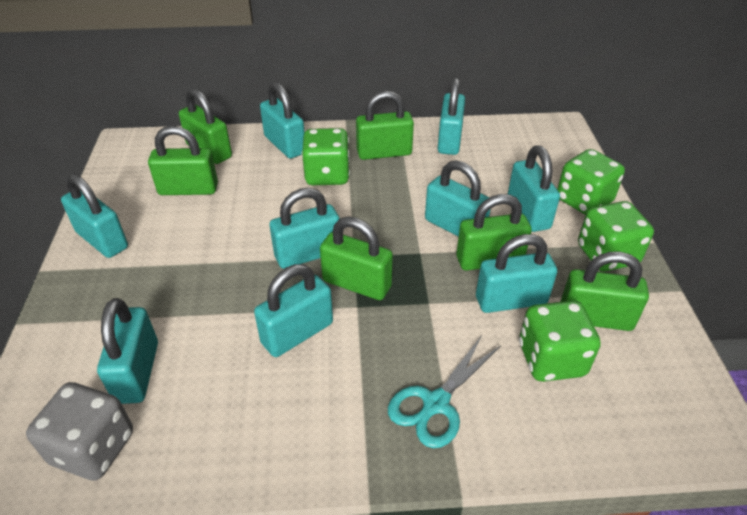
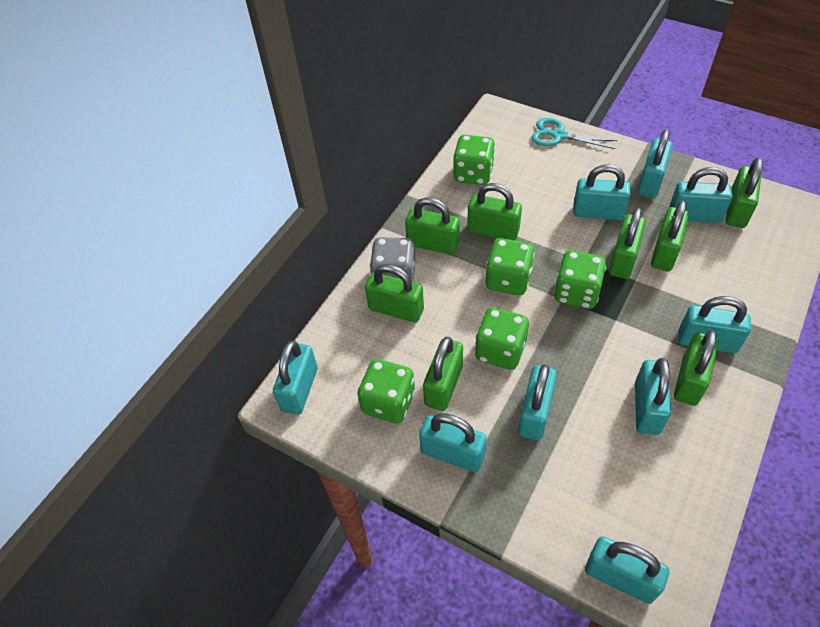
green dice: [302,128,350,185] [519,301,600,382] [557,149,625,215] [578,201,654,272] = 4 -> [357,359,415,424] [453,135,495,185] [475,307,529,370] [486,238,535,295] [554,250,606,309] = 5
green padlock: [148,126,218,195] [179,88,232,164] [320,217,393,300] [356,91,414,160] [456,194,532,271] [560,251,649,331] = 6 -> [365,264,424,322] [405,197,460,255] [423,337,463,411] [467,183,522,240] [609,208,646,279] [651,200,689,271] [674,330,718,406] [726,158,763,228] = 8

